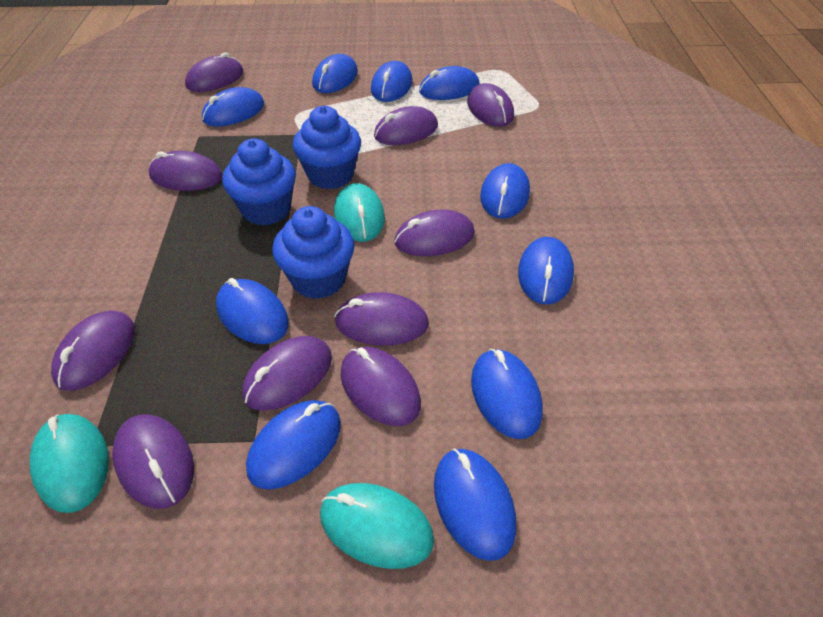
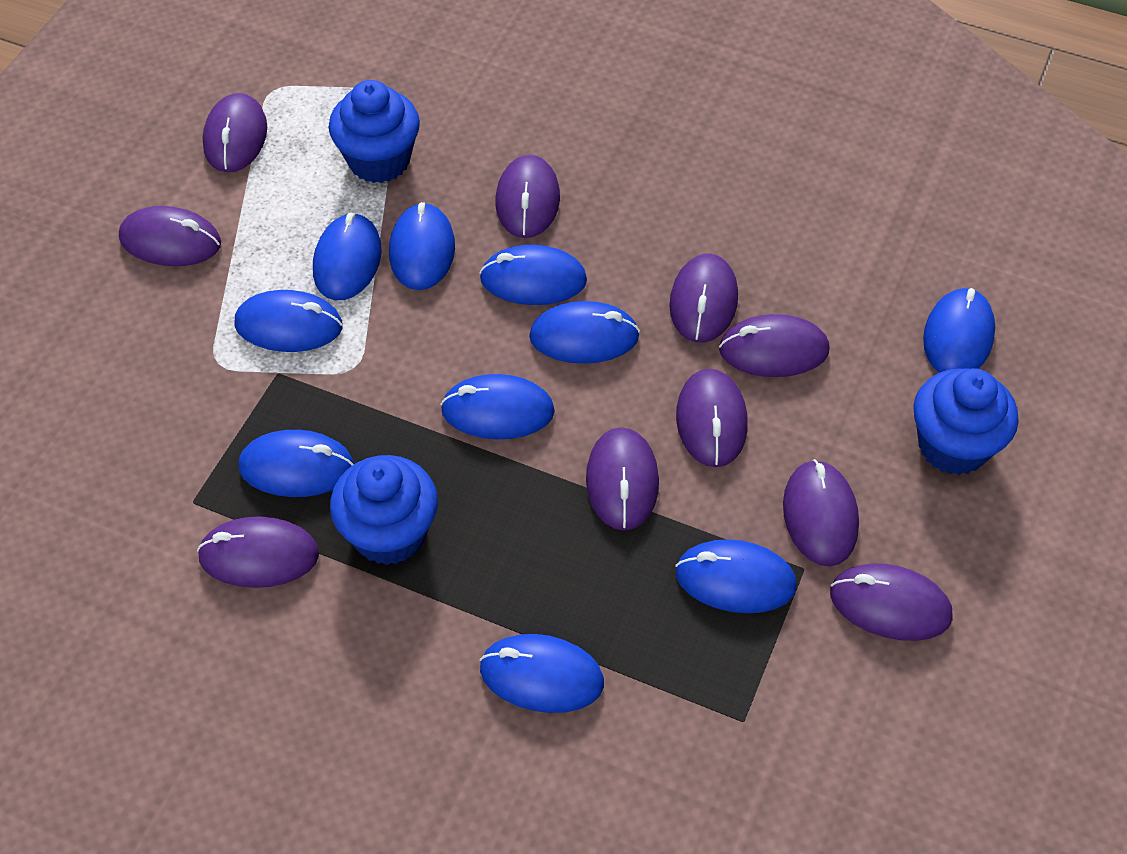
turquoise mouse: [30,414,109,513] [320,483,434,569] [334,183,385,242] = 3 -> none = 0

